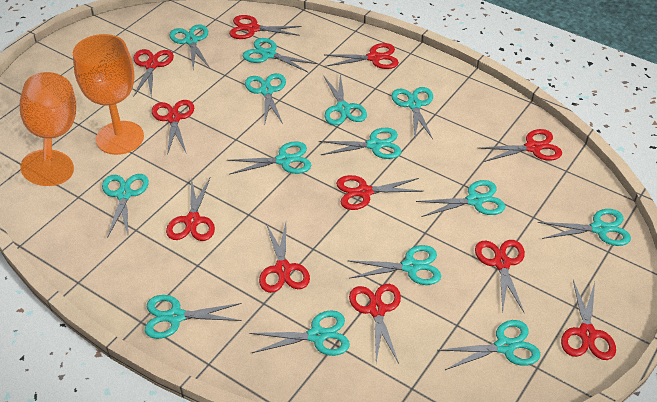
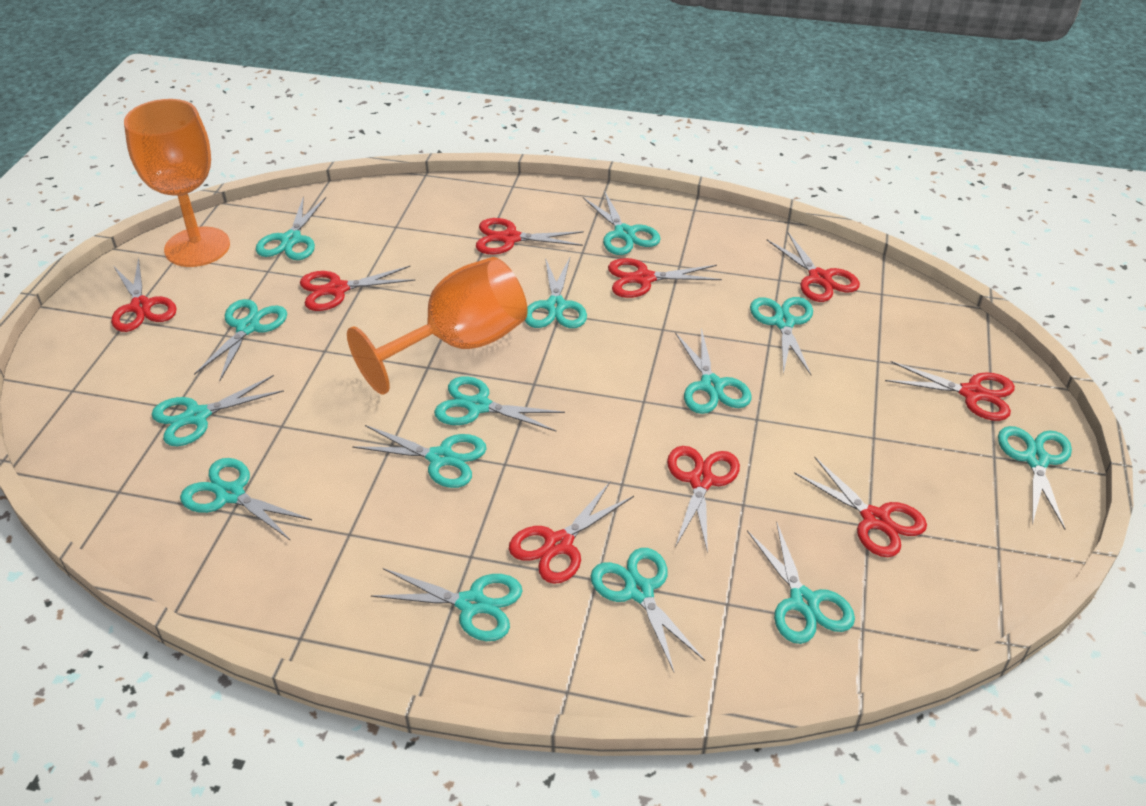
red scissors: [133,49,174,97] [152,100,194,155] [166,178,215,241] [229,15,302,39] [259,223,310,293] [326,43,399,69] [336,175,424,210] [349,284,401,364] [475,240,525,312] [478,129,562,162] [561,280,616,360] = 11 -> [111,257,177,332] [300,266,416,311] [476,218,584,254] [509,482,634,584] [608,258,722,298] [667,446,740,554] [767,232,860,302] [794,456,927,557] [885,361,1015,421] = 9

